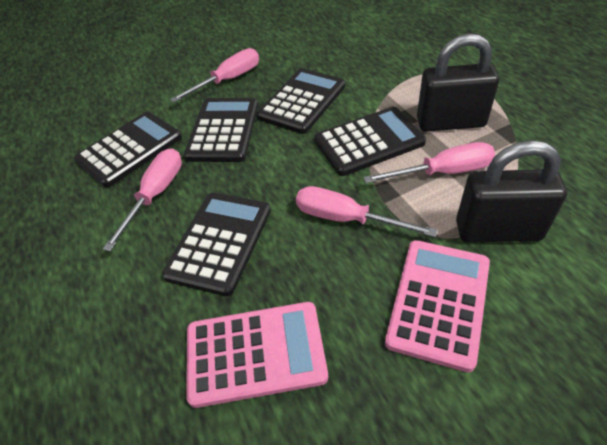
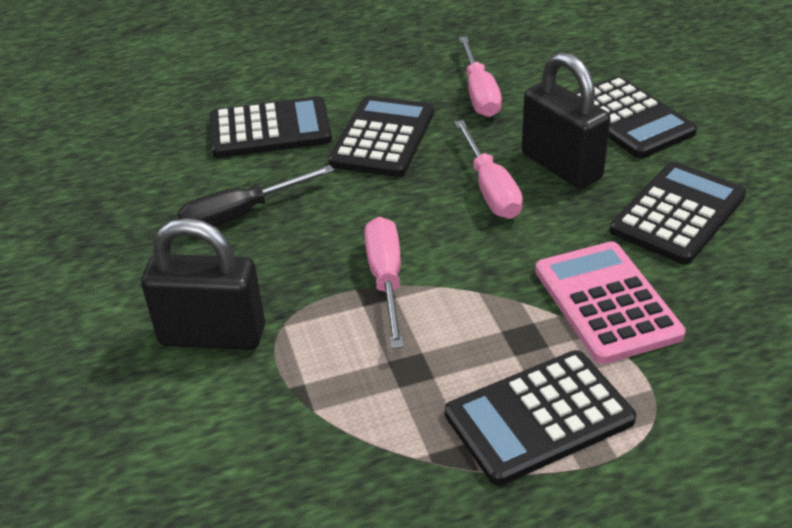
black screwdriver: none = 0 -> [178,165,334,227] = 1
pink calculator: [186,302,328,408] [385,240,490,372] = 2 -> [535,241,686,364] = 1
pink screwdriver: [103,149,182,251] [170,48,259,102] [296,186,438,237] [363,142,495,183] = 4 -> [364,217,404,349] [454,120,523,219] [459,36,502,117] = 3

